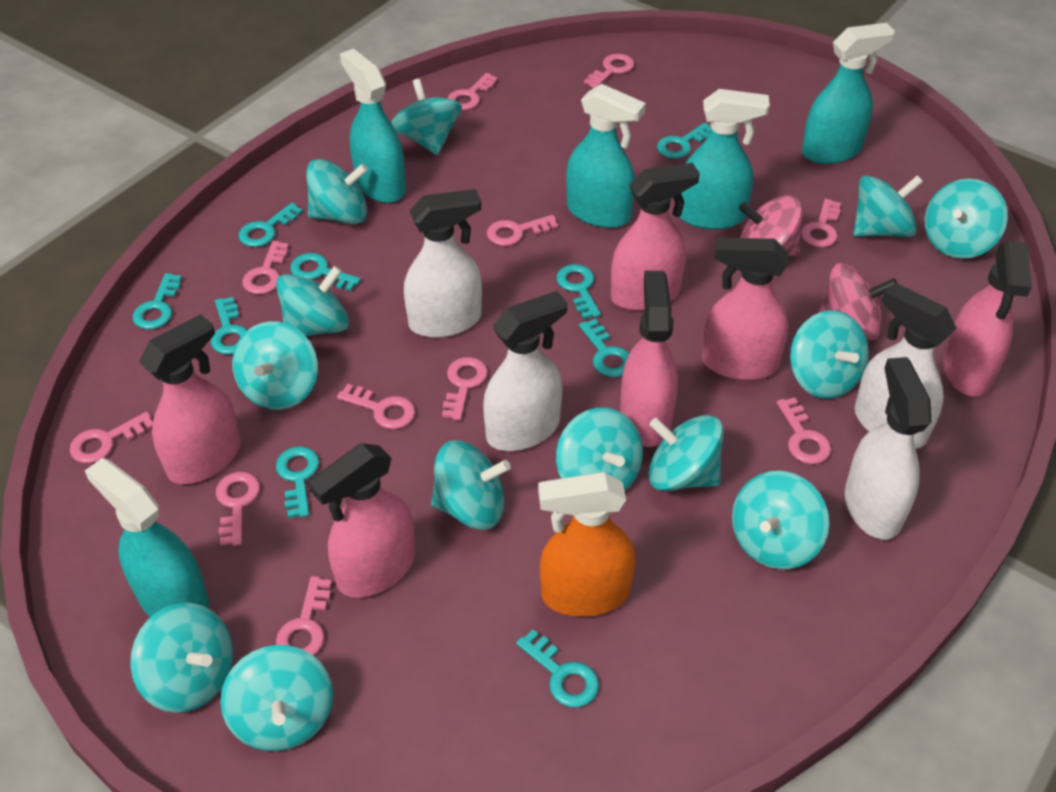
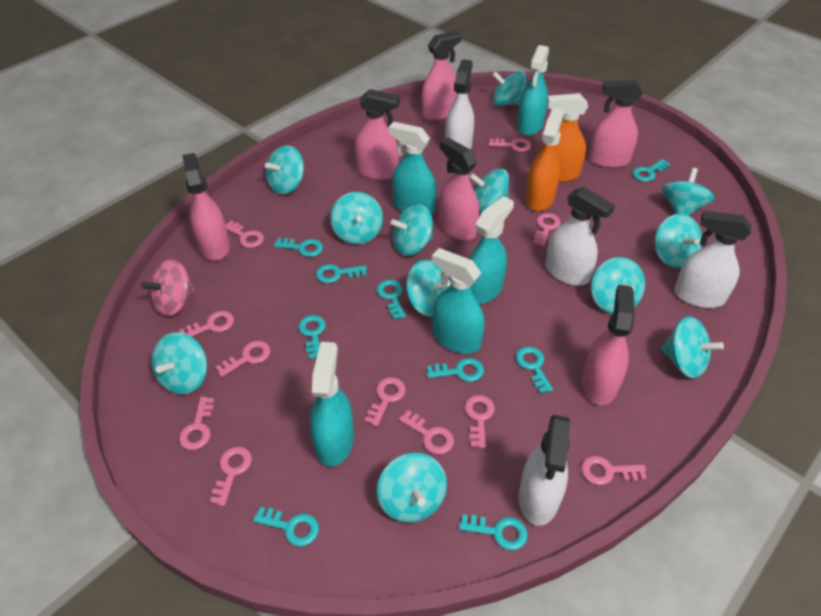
orange spray bottle: [538,472,636,617] = 1 -> [525,108,564,211] [540,93,588,182] = 2
pink spinning top: [739,195,803,257] [818,263,897,340] = 2 -> [141,259,195,316] = 1
turquoise spinning top: [130,603,233,713] [220,645,333,751] [232,321,318,410] [276,266,349,336] [306,159,368,224] [391,79,462,155] [431,441,511,530] [556,408,643,491] [648,415,724,491] [732,471,829,569] [790,310,869,399] [854,175,923,237] [925,178,1008,259] = 13 -> [151,332,207,395] [265,145,304,194] [331,192,383,245] [377,453,447,523] [391,204,433,256] [406,260,451,317] [469,169,509,212] [492,71,526,106] [591,257,645,314] [654,214,702,268] [661,316,724,379] [662,168,714,216] = 12

